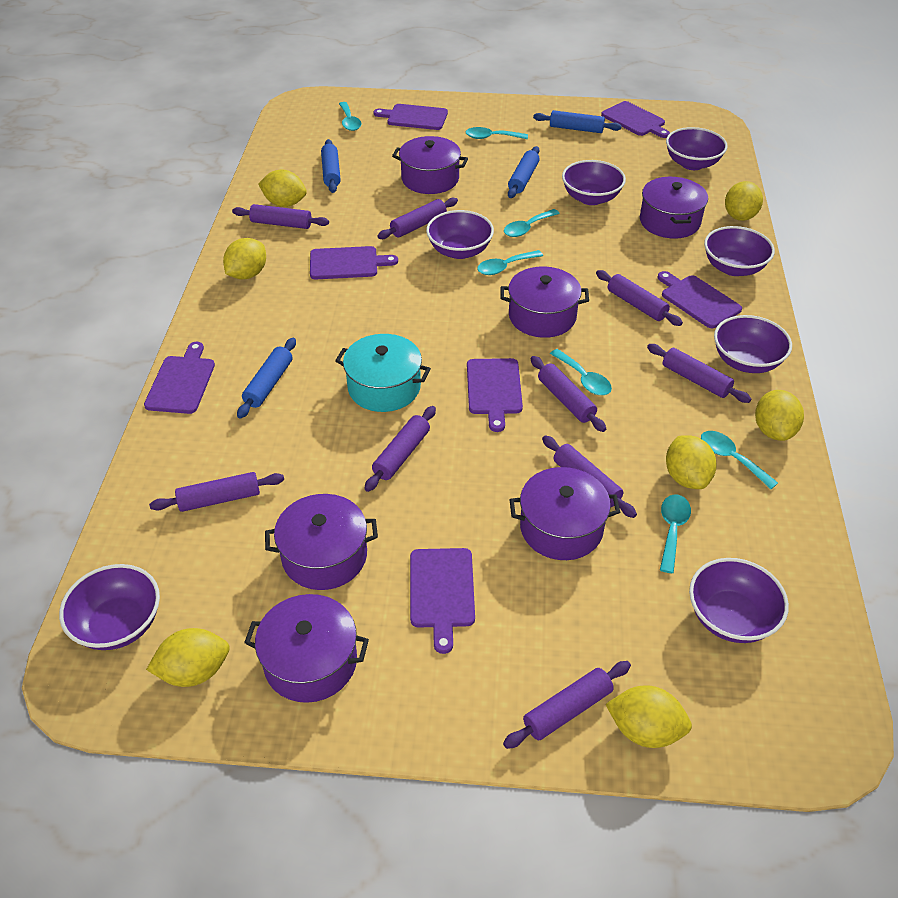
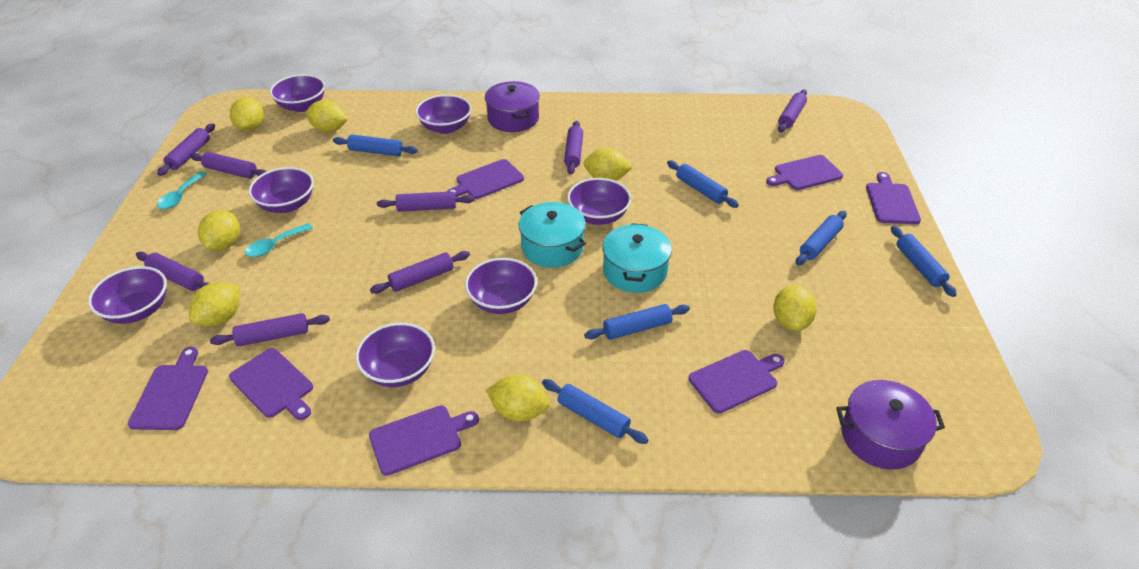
blue rolling pin: [237,338,296,419] [321,139,341,193] [508,146,540,198] [533,110,622,133] = 4 -> [333,134,418,156] [542,379,648,444] [584,304,690,340] [667,161,739,208] [796,211,847,265] [891,226,957,297] = 6
purple pot: [244,594,369,703] [265,494,378,590] [392,136,468,194] [500,266,589,338] [509,467,620,560] [640,177,708,239] = 6 -> [485,81,540,132] [836,380,945,470] = 2
purple rolling pin: [149,472,284,512] [232,204,329,229] [364,406,436,492] [377,198,458,239] [503,661,631,749] [530,356,606,432] [542,435,637,518] [596,270,683,326] [647,344,751,403] = 9 -> [136,252,210,291] [157,123,215,176] [190,152,267,179] [210,313,330,346] [370,251,470,294] [377,191,474,212] [564,121,583,175] [778,90,807,132] = 8
turquoise pot: [335,334,431,412] = 1 -> [519,202,586,268] [602,223,672,293] = 2
turquoise spoon: [339,102,362,131] [466,127,528,139] [477,250,543,275] [504,209,560,237] [550,349,612,395] [660,495,691,573] [701,431,778,489] = 7 -> [157,171,207,209] [245,223,313,257] = 2

